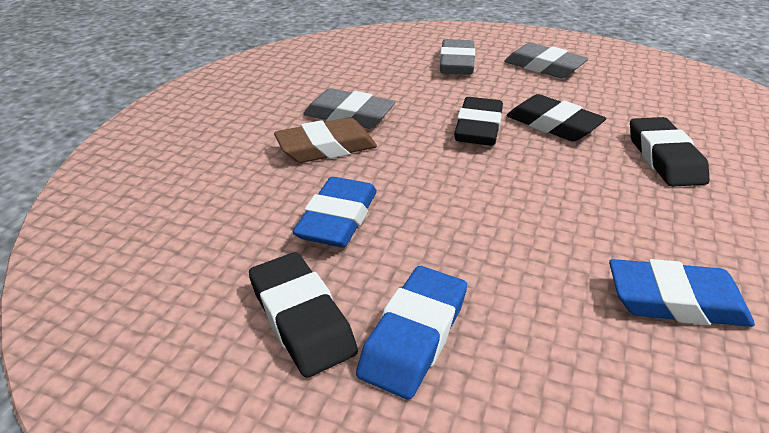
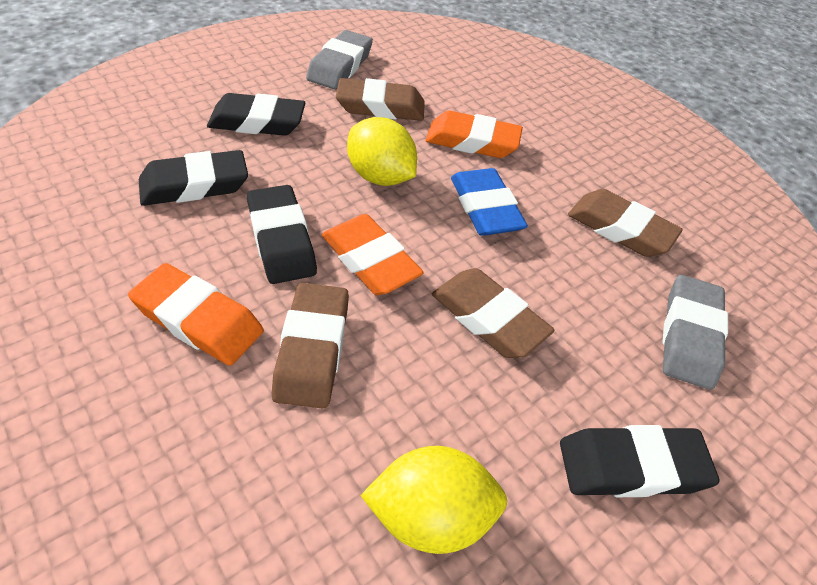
blue eraser: [293,177,377,248] [356,266,467,399] [609,259,755,327] = 3 -> [451,168,528,236] = 1
brown eraser: [274,117,377,163] = 1 -> [272,283,349,409] [336,78,425,121] [432,268,555,358] [568,189,683,257] = 4
grey eraser: [303,88,396,129] [440,39,475,75] [504,43,589,78] = 3 -> [306,30,373,89] [662,275,728,390] = 2
orange eraser: none = 0 -> [128,263,264,366] [322,214,424,295] [426,111,523,158] = 3
yellow lemon: none = 0 -> [347,117,417,186] [360,446,507,554] = 2

